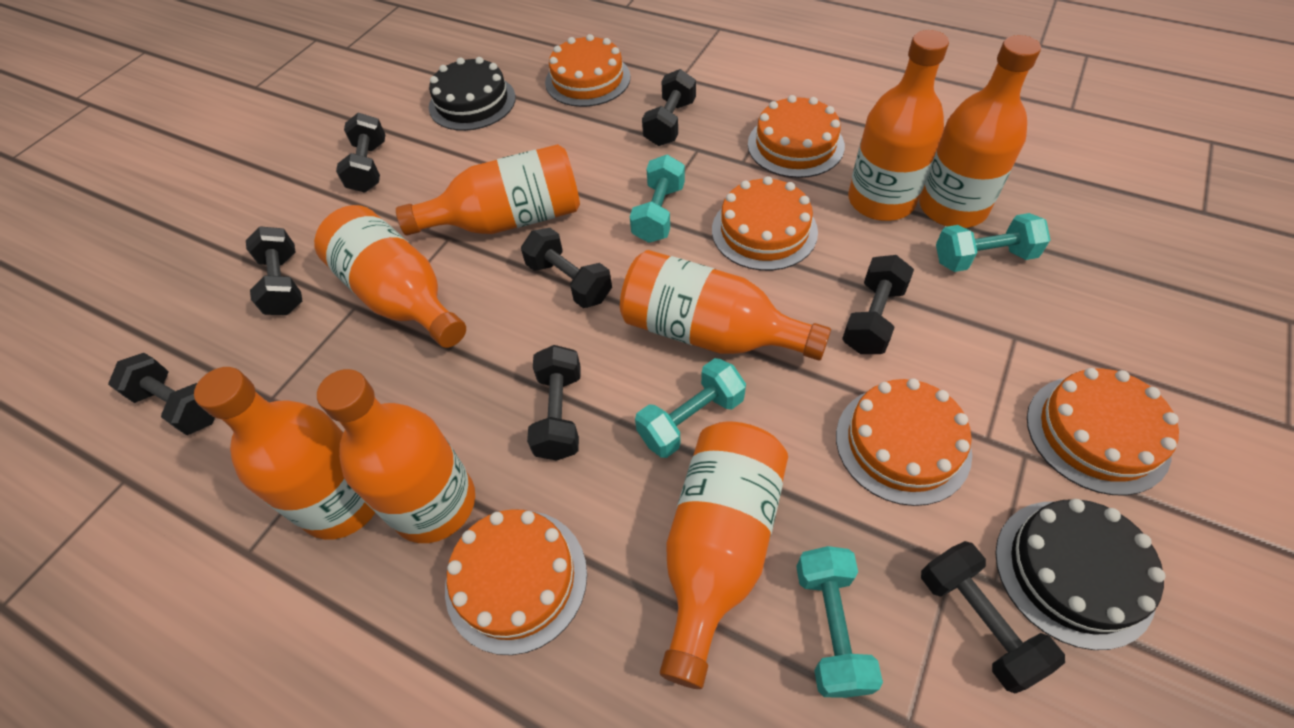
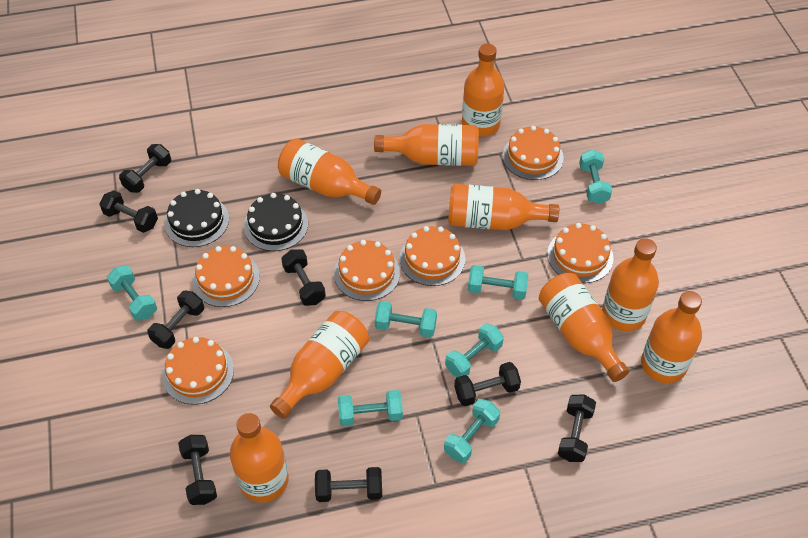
orange bottle: [194,367,375,540] [314,205,466,348] [317,369,475,543] [396,144,580,235] [620,250,831,361] [660,422,788,689] [848,30,949,221] [919,35,1041,228] = 8 -> [230,413,289,503] [270,311,369,419] [278,138,381,205] [374,124,479,166] [448,184,559,230] [462,44,505,137] [539,273,629,382] [602,238,659,331] [641,291,702,383] = 9
turquoise dumbbell: [630,155,685,243] [635,358,746,458] [796,546,883,698] [936,213,1051,272] = 4 -> [107,266,157,321] [338,390,403,426] [375,301,437,338] [444,399,500,463] [445,323,504,377] [468,265,528,300] [579,149,612,204] = 7

